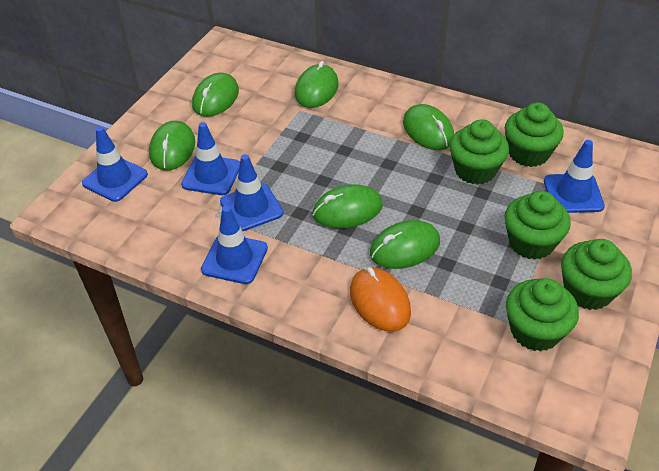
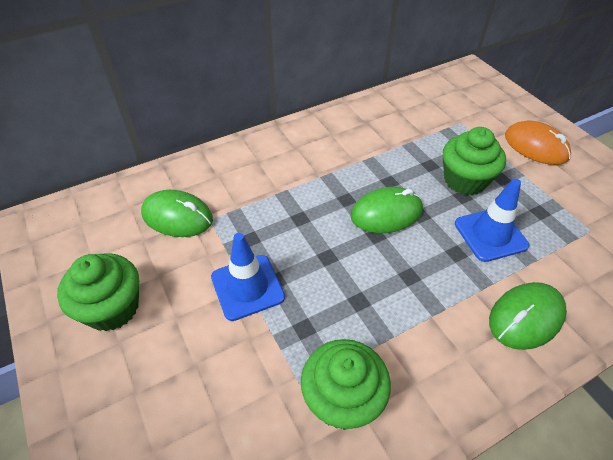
blue traffic cone: [82,126,148,202] [181,122,240,195] [201,206,268,284] [220,154,283,231] [544,140,605,213] = 5 -> [211,233,285,321] [455,179,529,262] = 2
green cupcake: [449,119,509,185] [505,103,564,167] [505,191,571,260] [506,278,579,351] [561,239,632,310] = 5 -> [57,253,139,331] [301,339,391,430] [443,127,506,195] = 3
green mouse: [149,121,195,171] [192,73,239,117] [295,61,339,108] [313,184,383,228] [370,220,440,269] [403,104,454,150] = 6 -> [141,190,213,237] [351,187,423,233] [489,282,567,350] = 3

